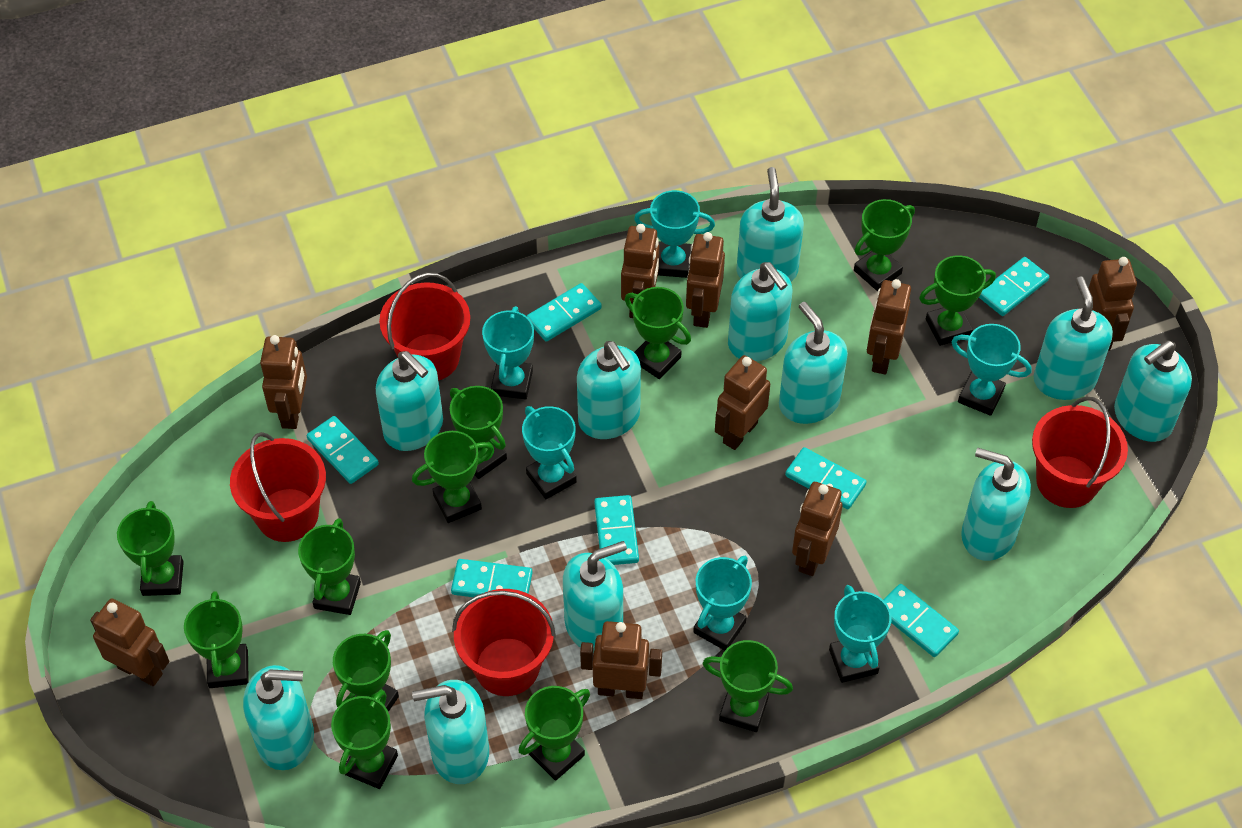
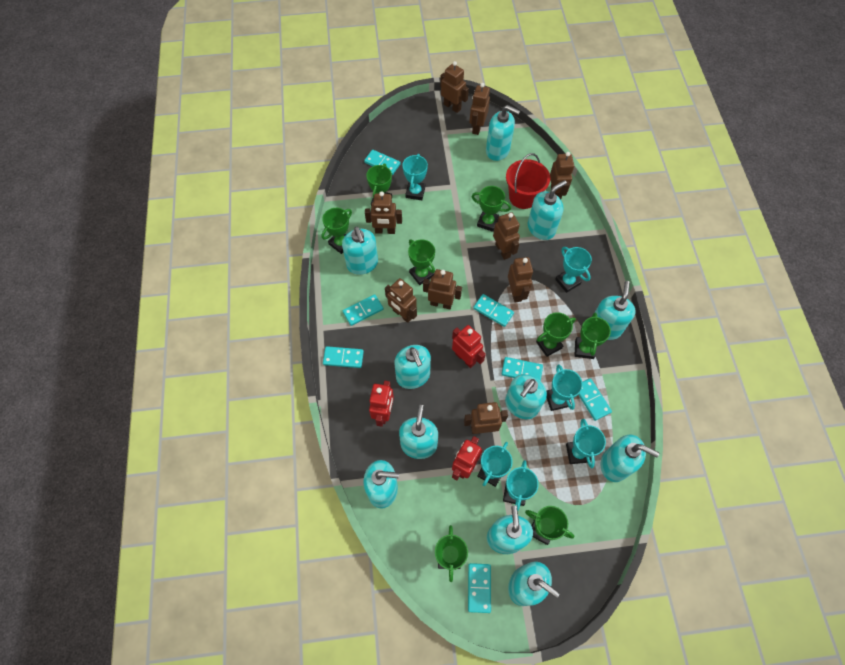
green trophy: [117,501,184,596] [184,591,249,688] [298,518,361,615] [331,690,398,789] [333,630,399,712] [412,431,493,523] [450,386,507,479] [519,686,590,781] [625,287,691,379] [702,640,793,732] [854,199,915,291] [919,255,996,346] = 12 -> [321,208,352,254] [366,164,392,205] [408,239,435,285] [435,525,468,582] [471,186,511,232] [525,506,574,545] [536,312,576,357] [574,313,611,359] = 8
red bucket: [230,432,326,542] [379,273,470,381] [452,589,556,696] [1032,397,1128,508] = 4 -> [506,153,550,209] = 1
red robot: none = 0 -> [369,381,394,427] [452,325,486,368] [452,436,482,480] = 3

